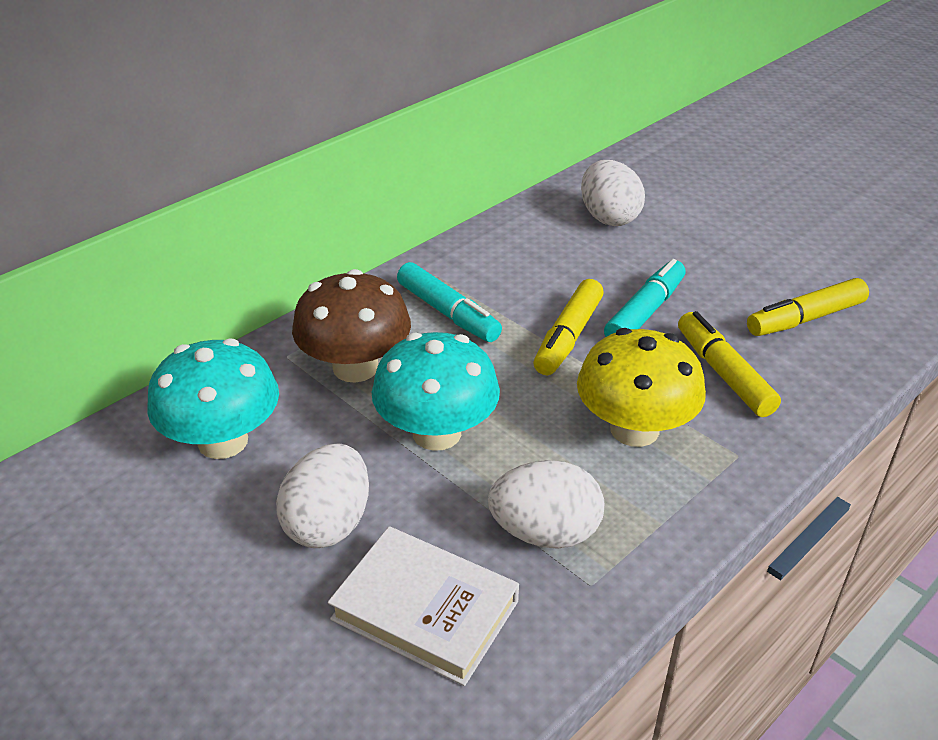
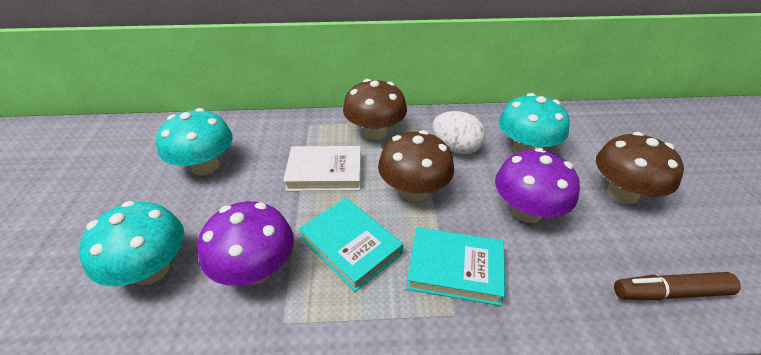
brown marker: none = 0 -> [614,272,741,300] = 1
brown mushroom: [292,269,411,383] = 1 -> [343,79,407,140] [378,130,454,201] [596,132,684,204] = 3
purple mushroom: none = 0 -> [197,201,294,286] [495,148,580,223] = 2
turquoise book: none = 0 -> [299,198,403,292] [406,227,506,306] = 2
turquoise marker: [397,262,502,342] [604,259,685,337] = 2 -> none = 0
turquoise mushroom: [147,339,279,459] [372,332,500,451] = 2 -> [79,201,184,286] [156,108,233,176] [499,93,570,153] = 3
white egg: [276,443,369,548] [488,460,604,549] [581,160,645,226] = 3 -> [432,111,485,155] = 1
yellow marker: [533,279,604,375] [678,311,781,417] [747,278,869,336] = 3 -> none = 0
yellow mushroom: [577,328,706,447] = 1 -> none = 0

